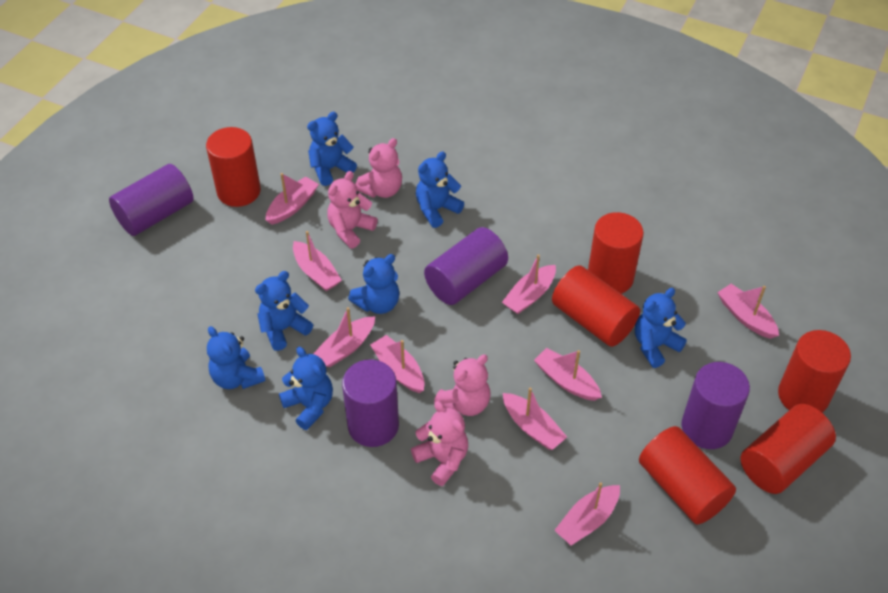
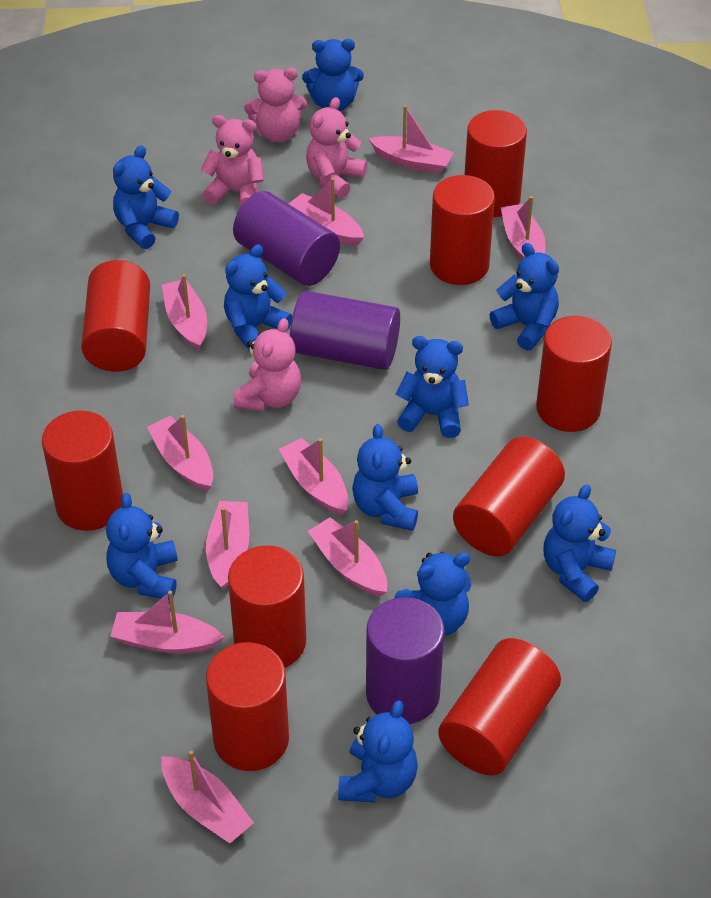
blue teddy bear: [207,326,266,389] [255,271,313,351] [279,347,333,430] [307,112,357,186] [348,254,400,314] [416,151,464,228] [635,288,687,368] = 7 -> [106,493,178,600] [113,145,179,249] [224,244,292,351] [302,39,364,111] [338,700,418,802] [352,424,418,531] [394,552,471,636] [395,336,469,438] [489,243,559,351] [543,484,616,602] = 10
pink boat: [266,173,319,225] [293,231,342,291] [313,307,375,367] [370,335,424,393] [502,254,556,314] [503,388,567,450] [534,348,602,401] [554,482,620,545] [717,284,779,339] = 9 -> [110,591,224,654] [147,415,213,491] [161,751,254,843] [162,274,207,351] [206,501,249,590] [279,438,348,515] [289,178,364,246] [308,517,387,597] [369,105,454,174] [500,196,546,260] = 10
purple cylinder: [109,164,194,236] [342,359,399,447] [424,227,508,305] [681,362,750,449] = 4 -> [233,191,340,286] [290,291,400,370] [366,597,445,724] = 3
red cylinder: [206,127,261,207] [552,266,640,347] [588,212,644,294] [639,426,736,524] [740,404,836,494] [778,330,851,412] = 6 -> [42,411,123,531] [81,260,150,372] [206,642,289,771] [228,545,306,668] [430,175,495,285] [438,638,561,776] [453,437,565,556] [465,110,527,217] [536,316,612,432] = 9

